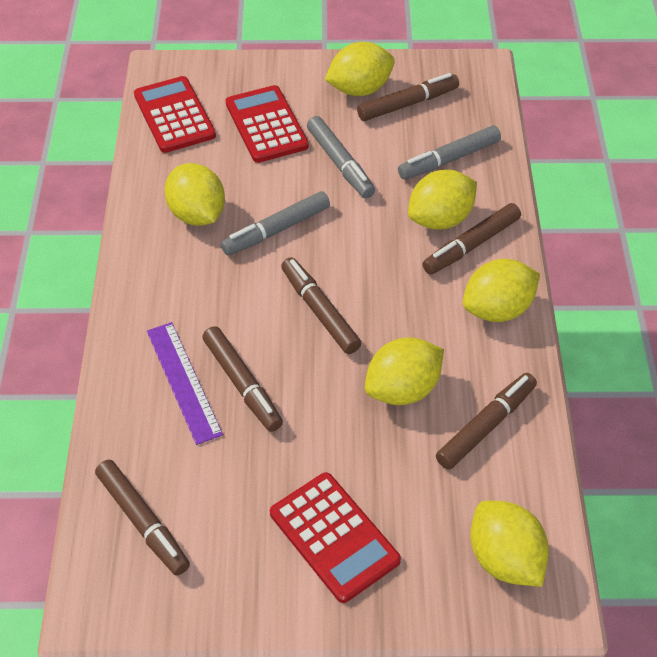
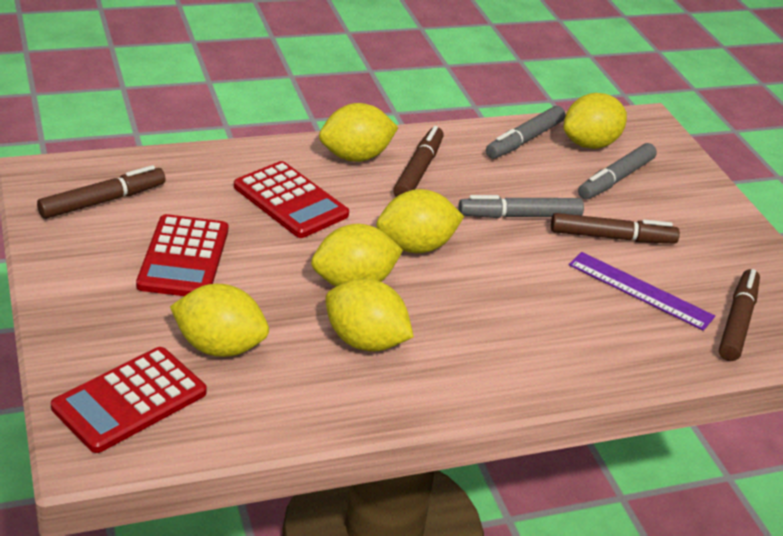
brown marker: [95,460,190,576] [202,326,283,432] [281,257,361,354] [357,73,459,121] [422,203,521,275] [436,373,537,470] = 6 -> [37,165,166,219] [393,126,444,197] [551,213,680,244] [719,269,760,361] = 4

